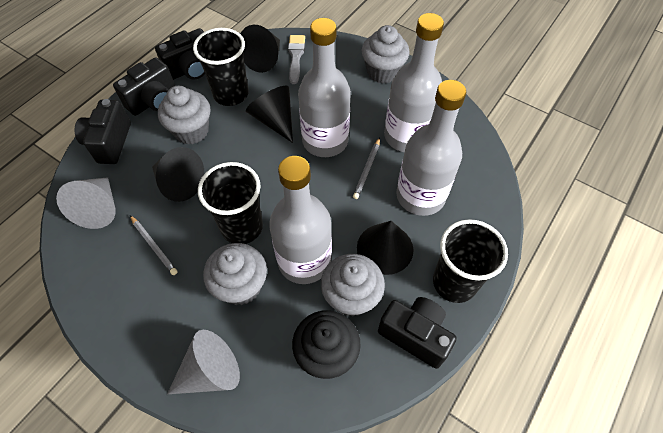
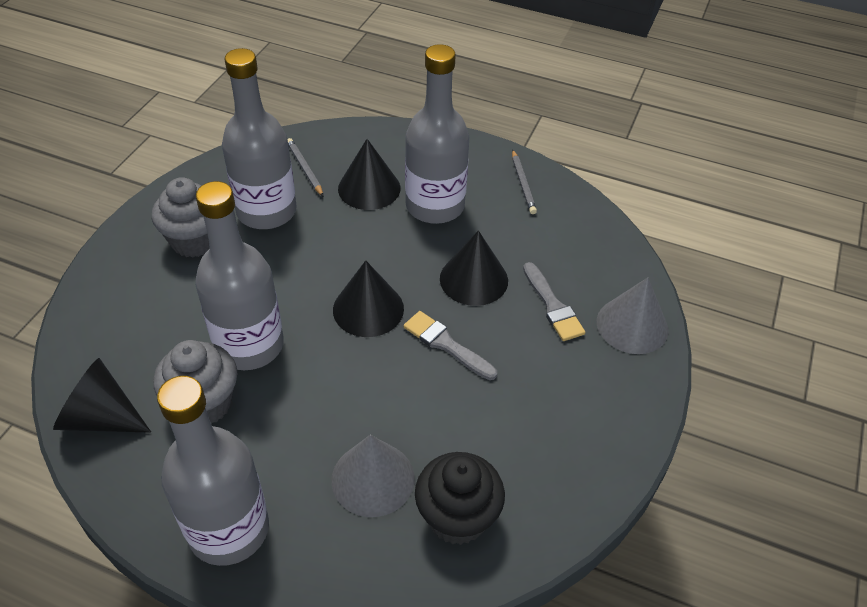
black camera: [75,99,131,164] [113,57,175,116] [155,28,205,80] [378,297,457,369] = 4 -> none = 0
black cup: [193,28,249,106] [198,162,263,244] [433,219,508,303] = 3 -> none = 0
grey brush: [288,35,305,84] = 1 -> [404,311,497,380] [523,262,585,341] = 2
grey cupcake: [158,86,210,145] [203,243,267,305] [321,254,385,317] [362,25,410,84] = 4 -> [152,177,210,258] [154,340,237,424] = 2

